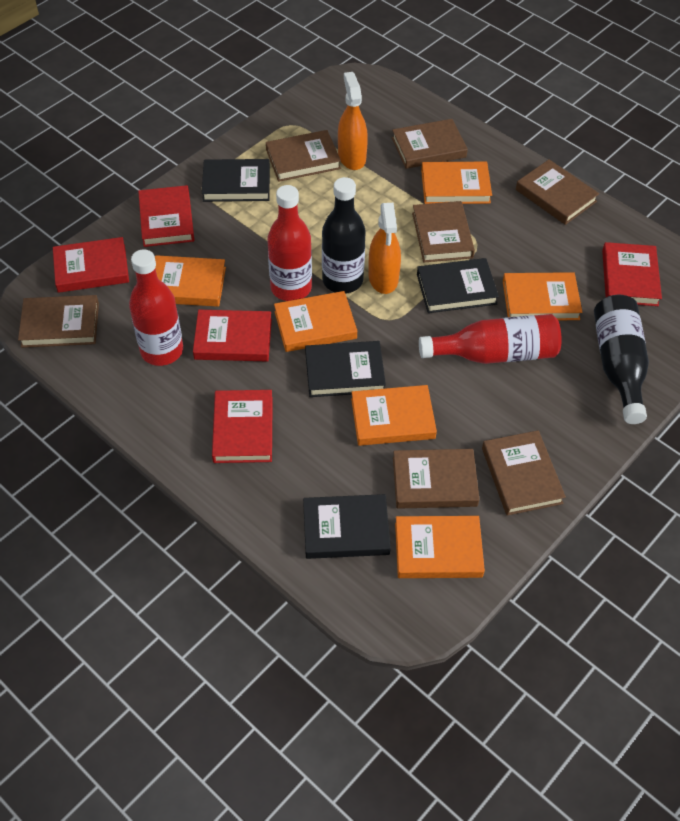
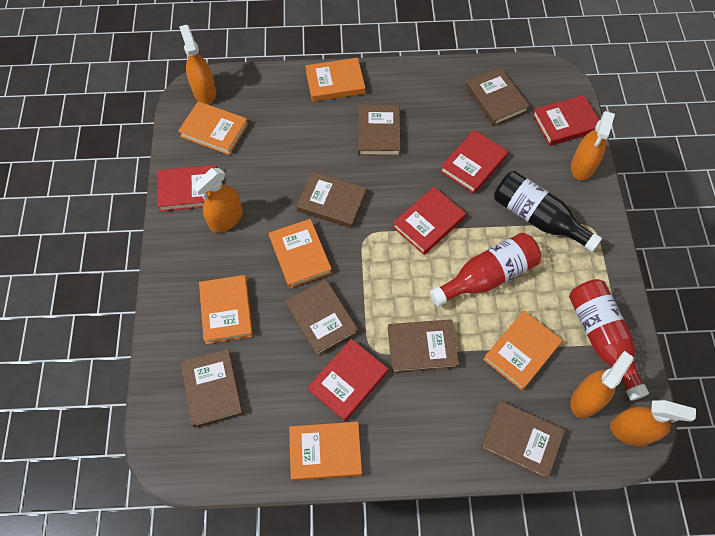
black book: [202,159,270,202] [303,494,391,559] [305,341,386,397] [417,258,499,313] = 4 -> none = 0
black bottle: [322,177,366,294] [594,295,649,424] = 2 -> [494,171,602,252] = 1
orange spray bottle: [338,72,368,170] [369,203,401,294] = 2 -> [179,25,216,104] [192,168,243,233] [570,351,634,418] [571,111,615,181] [610,400,696,446] = 5
red bottle: [129,249,183,366] [267,185,312,301] [419,314,562,364] = 3 -> [430,233,541,307] [569,279,649,401] = 2

